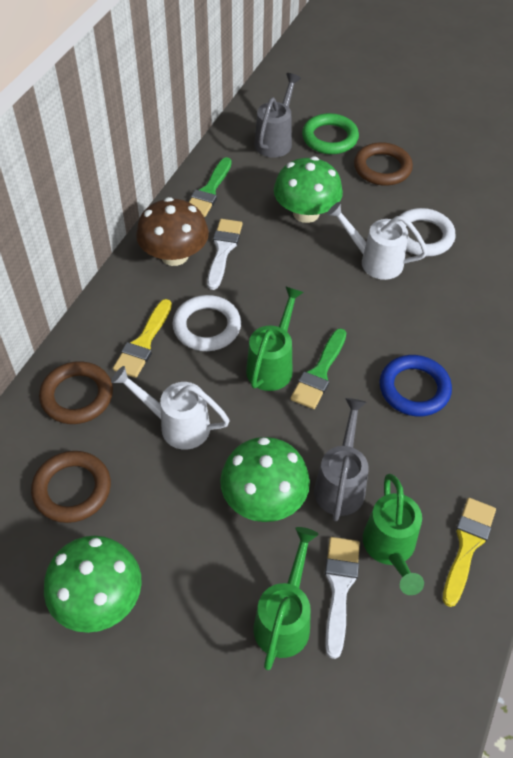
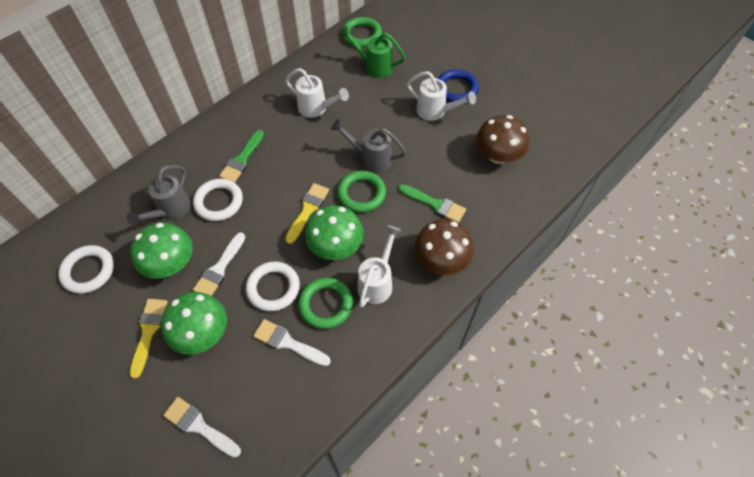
brown mushroom: [136,197,209,266] = 1 -> [414,219,474,275] [476,115,529,164] = 2
brown ring: [31,451,111,523] [39,361,113,424] [354,142,413,186] = 3 -> none = 0
green ring: [302,113,359,154] = 1 -> [298,278,353,329] [337,171,386,213] [342,17,382,47] = 3
green watering can: [246,286,304,391] [253,527,319,670] [363,474,424,595] = 3 -> [339,26,406,78] = 1
white brush: [207,219,243,290] [325,537,360,659] = 2 -> [163,397,241,458] [193,232,245,296] [253,319,331,366] = 3
white ring: [172,295,241,351] [399,208,456,256] = 2 -> [58,245,114,294] [193,179,243,221] [246,262,300,312] = 3
white watering can: [111,366,230,450] [327,202,428,280] = 2 -> [285,68,349,118] [357,225,401,307] [407,71,476,121] = 3

